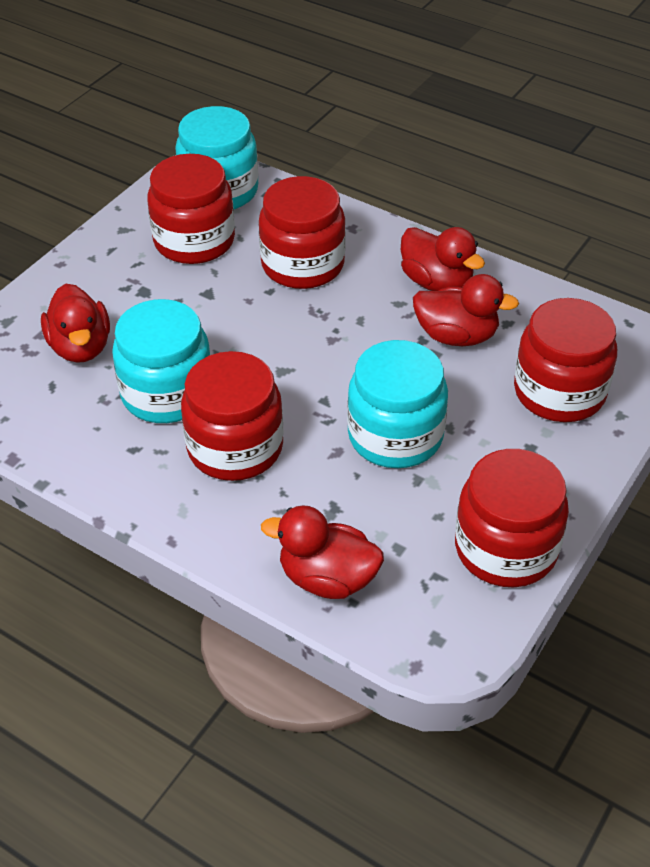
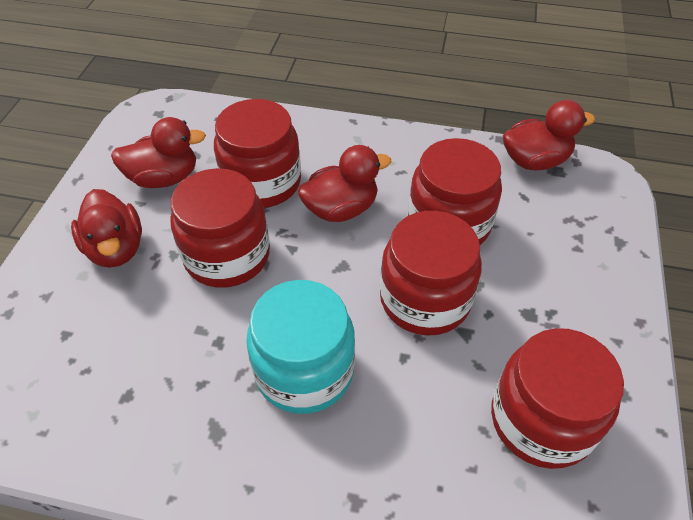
turquoise jar: [112,299,211,423] [175,106,258,209] [347,340,448,468] = 3 -> [246,280,355,414] = 1

